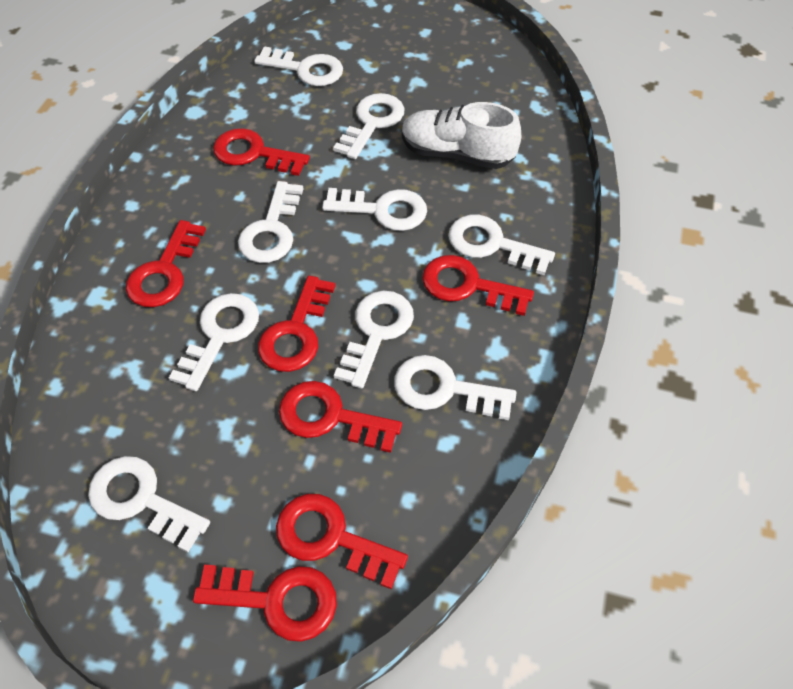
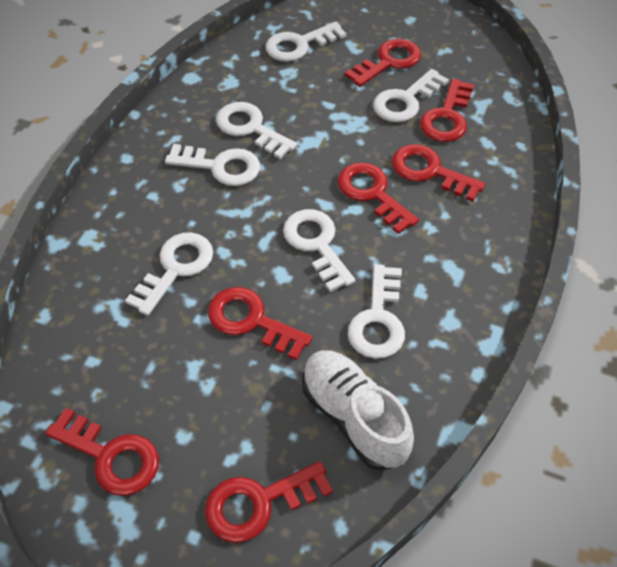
white key: [88,456,210,552] [169,293,259,391] [238,181,304,263] [254,46,343,86] [322,188,427,231] [333,93,404,159] [334,291,414,389] [394,355,517,420] [448,215,555,275] = 9 -> [125,232,213,316] [165,144,260,186] [216,102,297,159] [266,22,347,62] [283,209,355,292] [348,264,405,359] [373,69,449,122] = 7

